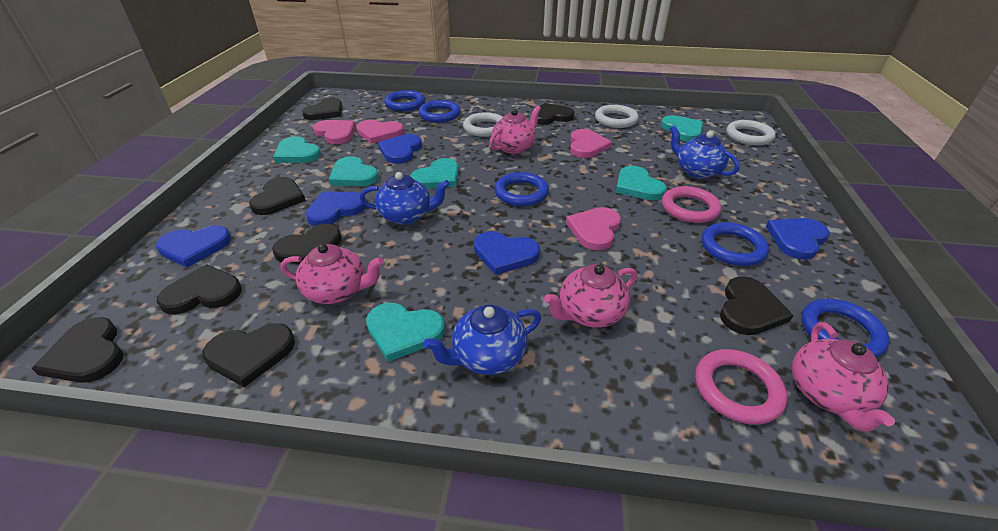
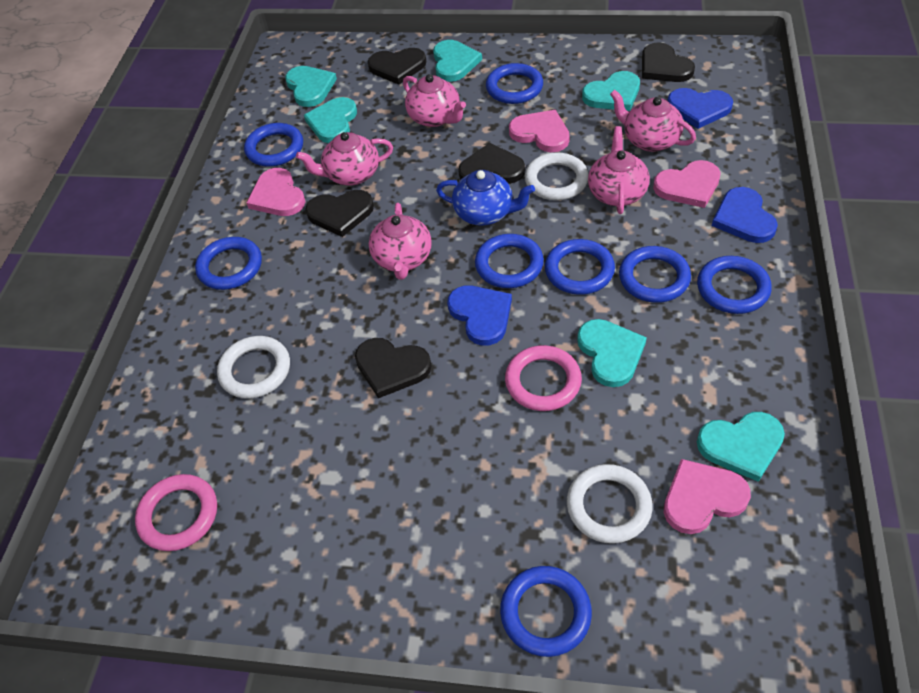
black heart: [32,317,124,383] [157,264,242,314] [203,324,295,387] [249,177,306,215] [272,224,342,264] [302,98,343,120] [531,103,575,125] [720,277,793,335] = 8 -> [305,190,374,237] [355,338,432,398] [368,48,426,85] [458,143,525,184] [642,42,695,82] = 5
blue heart: [156,225,231,267] [306,191,366,226] [378,134,422,164] [474,231,540,275] [766,218,830,260] = 5 -> [447,285,512,346] [667,88,733,129] [712,187,778,243] = 3
blue ring: [385,90,425,111] [418,100,461,123] [495,172,549,206] [701,222,769,266] [801,299,890,358] = 5 -> [195,237,262,290] [244,123,303,167] [475,234,544,288] [486,63,543,104] [500,566,592,657] [545,239,615,295] [619,246,691,303] [697,256,772,314] = 8
blue teapot: [360,172,450,225] [424,305,541,375] [670,126,740,179] = 3 -> [436,170,535,226] = 1
pink teapot: [281,244,384,304] [489,105,541,154] [544,264,637,328] [792,322,895,432] = 4 -> [296,132,393,185] [369,203,432,280] [403,74,466,127] [588,126,650,214] [610,90,696,152] = 5

